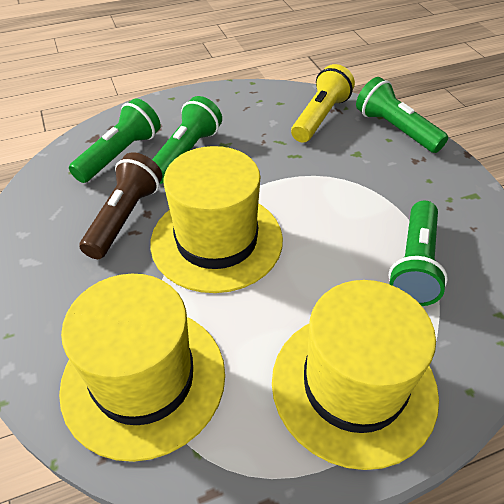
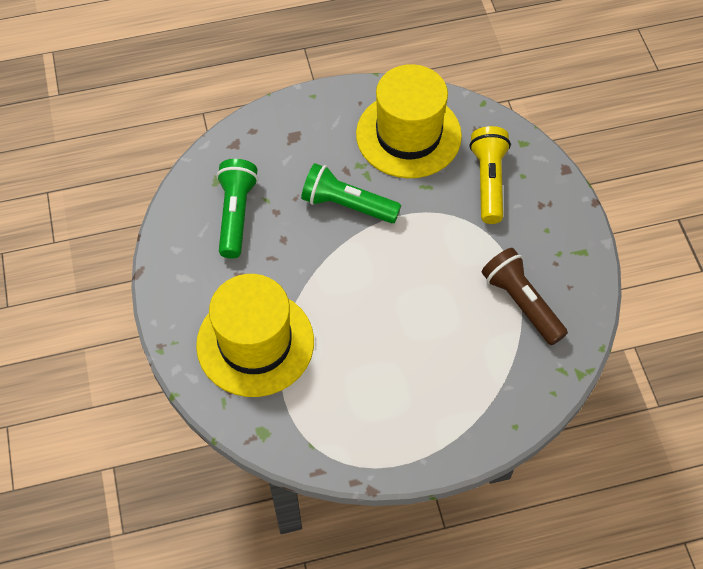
green flashlight: [69,98,161,183] [152,96,222,184] [356,77,448,153] [388,201,448,306] = 4 -> [217,159,258,259] [301,163,401,223] = 2
yellow hat: [59,274,225,462] [150,146,283,293] [272,280,439,470] = 3 -> [196,274,314,397] [356,64,462,178] = 2

